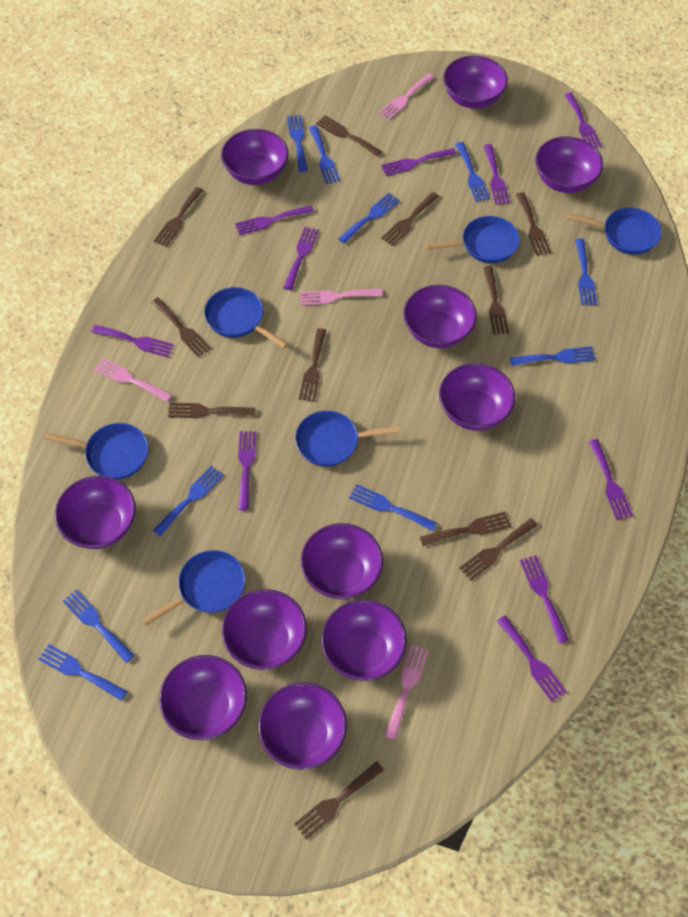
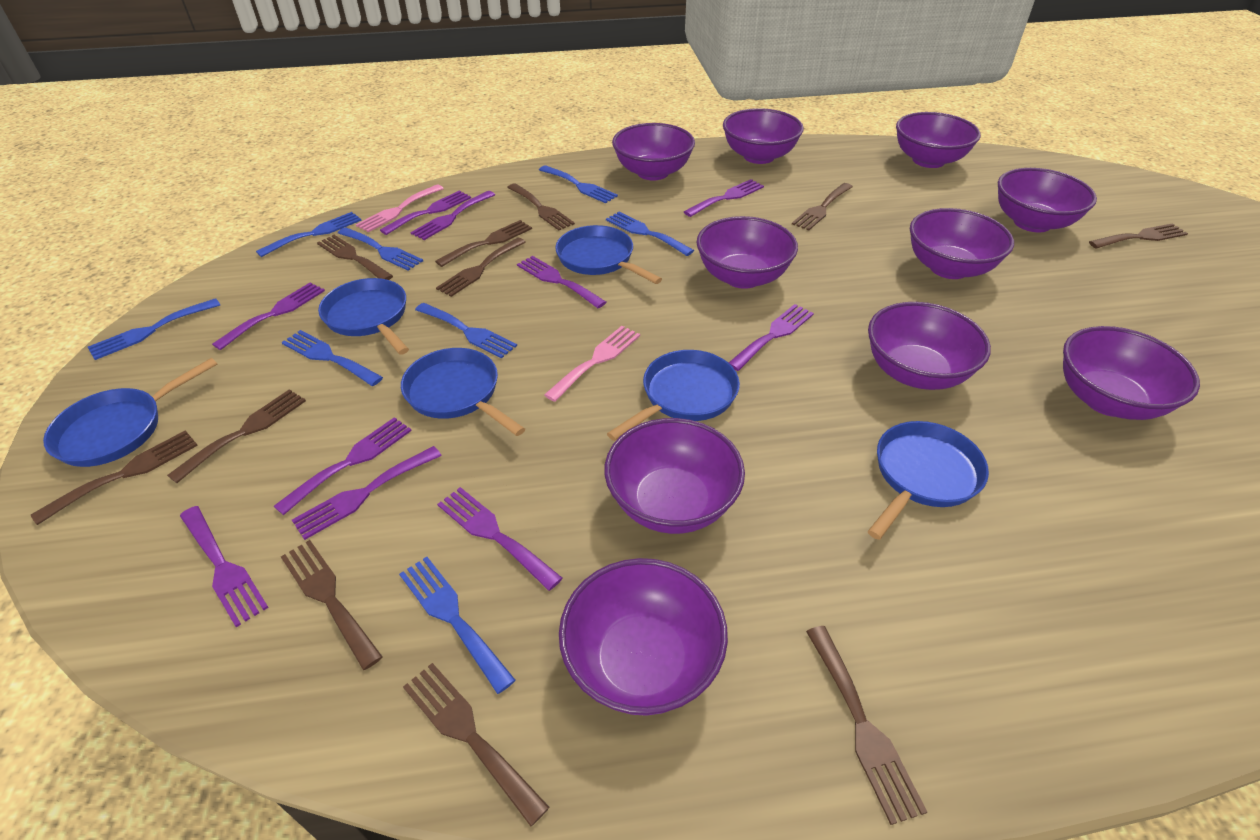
blue fork: [38,644,127,701] [63,590,135,663] [153,466,224,536] [287,115,308,172] [309,125,340,184] [338,193,400,244] [349,484,437,531] [455,142,490,202] [510,346,596,366] [575,239,597,305] = 10 -> [88,298,220,360] [256,212,362,257] [282,330,383,386] [338,227,423,271] [399,557,516,694] [415,303,517,359] [539,165,618,203] [606,212,694,256] = 8
pink fork: [94,358,172,402] [300,289,382,306] [378,73,434,120] [384,645,429,740] = 4 -> [356,184,444,232] [544,326,640,402] = 2
purple bowl: [55,475,136,549] [159,655,247,740] [221,129,288,185] [222,589,307,670] [258,682,347,770] [301,523,383,599] [321,600,407,681] [403,285,477,348] [439,363,515,431] [443,56,508,109] [535,136,603,193] = 11 -> [559,558,728,716] [604,418,745,534] [612,123,695,180] [696,216,798,289] [723,108,804,164] [868,302,991,390] [896,112,981,168] [910,208,1014,279] [998,168,1097,233] [1063,326,1200,420] = 10

